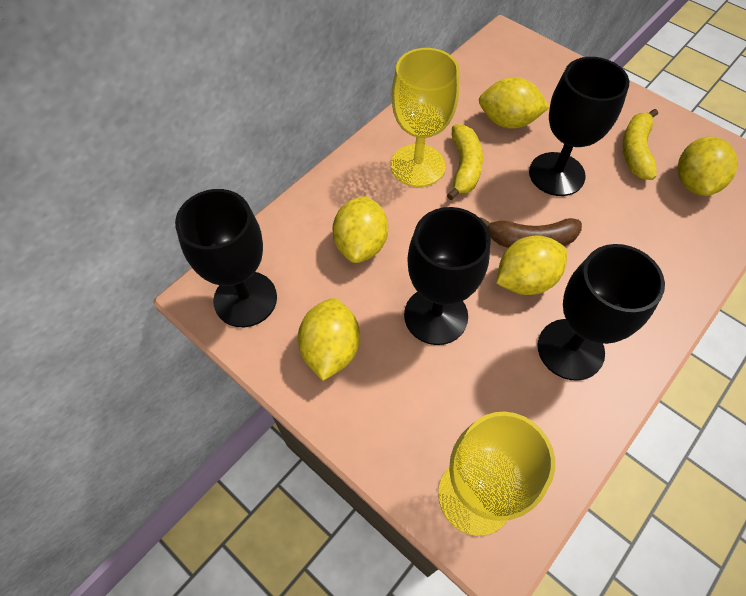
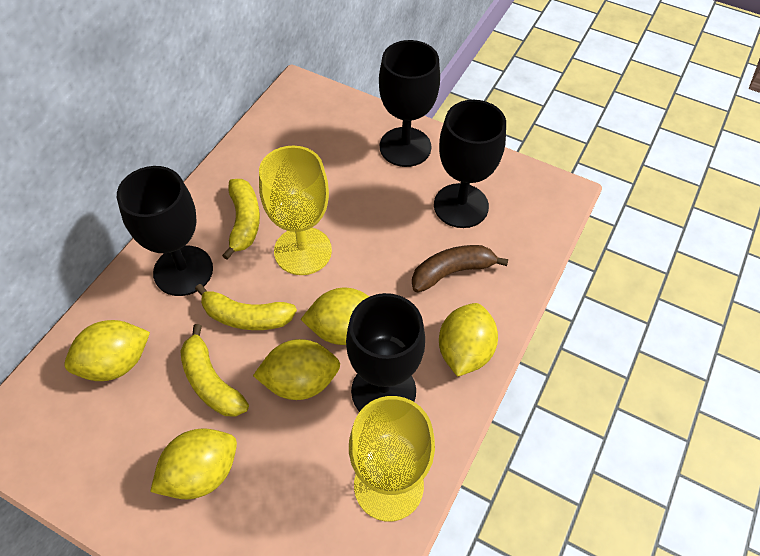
yellow banana: [447,124,483,200] [623,109,658,180] = 2 -> [180,324,249,417] [195,284,297,330] [222,179,260,260] = 3

